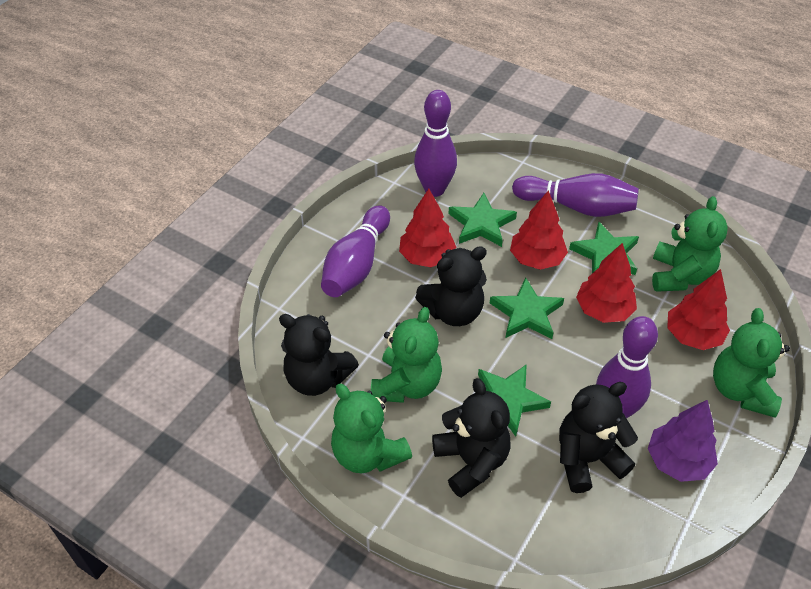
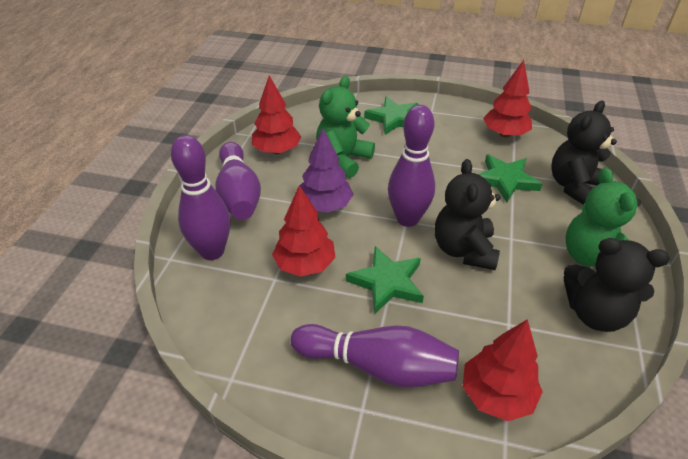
black teddy bear: [279,314,359,396] [415,246,487,326] [432,378,511,498] [559,382,638,493] = 4 -> [435,159,500,270] [551,101,617,205] [564,238,670,332] = 3
green star: [449,193,517,247] [478,364,551,437] [490,278,564,339] [569,222,639,275] = 4 -> [346,246,424,314] [364,97,418,135] [478,154,542,202] = 3
green teddy bear: [331,384,412,473] [371,307,442,403] [652,196,728,292] [713,308,790,418] = 4 -> [316,76,375,178] [566,168,641,267] = 2

